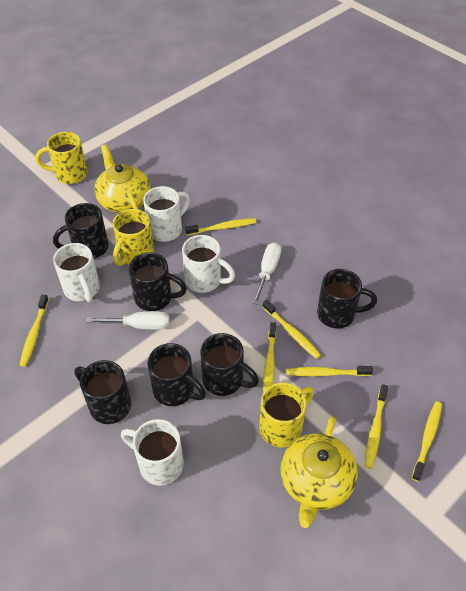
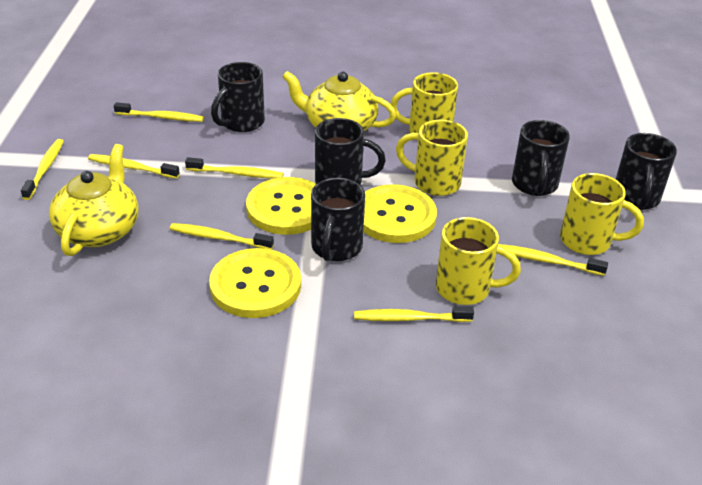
black mug: [53,203,108,259] [74,360,131,424] [129,252,187,311] [147,343,206,406] [200,333,259,396] [317,269,377,328] = 6 -> [211,62,265,132] [311,178,365,261] [315,118,386,185] [512,120,570,196] [616,133,677,210] = 5
white mug: [53,243,100,303] [121,419,184,486] [143,186,190,242] [182,235,235,293] = 4 -> none = 0
white screwdriver: [86,311,170,330] [252,242,281,304] = 2 -> none = 0
yellow button: none = 0 -> [209,248,301,318] [246,177,316,235] [363,184,437,243] = 3
yellow mug: [36,132,88,184] [113,209,154,266] [259,382,314,447] = 3 -> [391,72,458,133] [396,120,468,196] [436,217,521,305] [560,173,644,255] = 4

